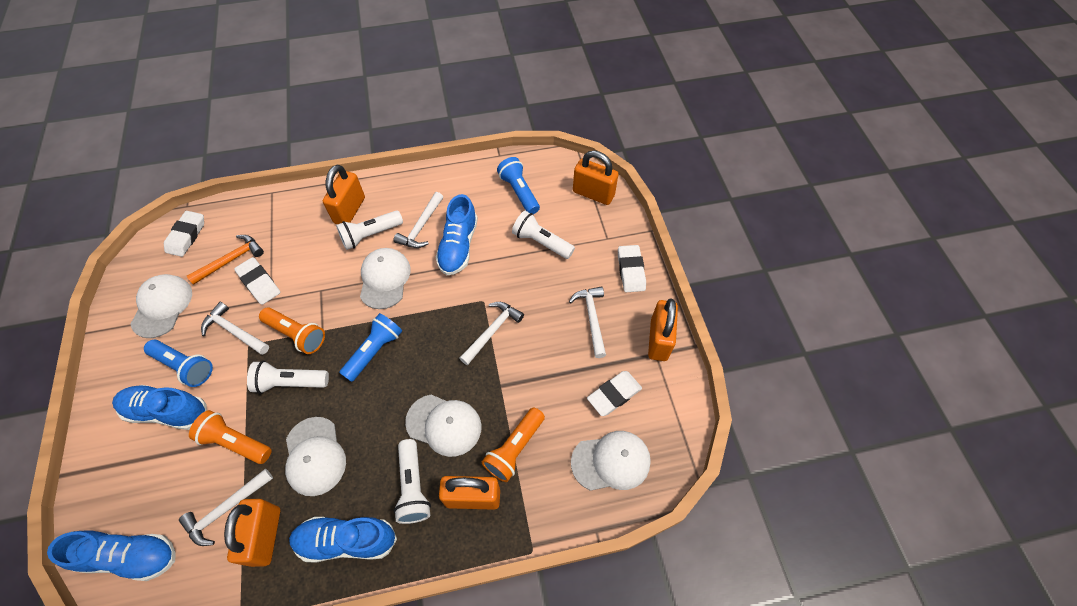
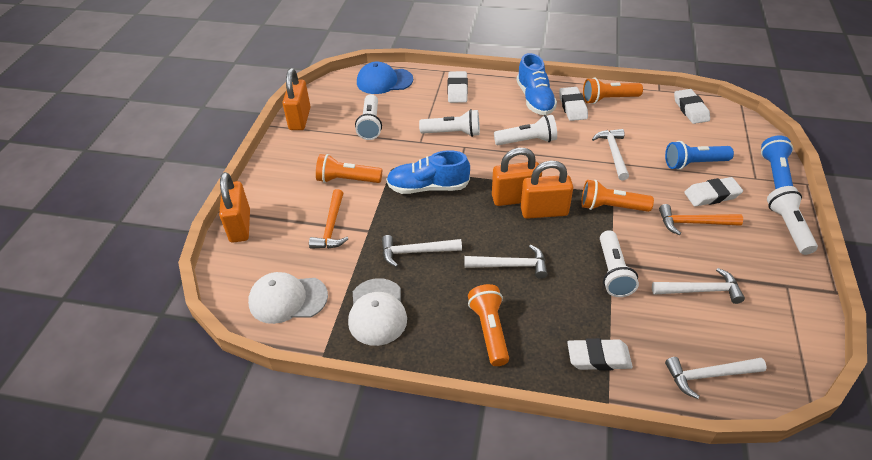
blue cap: none = 0 -> [357,62,413,94] = 1
blue flashlight: [144,340,213,387] [339,313,402,382] [497,157,540,214] = 3 -> [665,141,734,170] [761,136,793,189] = 2
blue shoe: [47,530,176,581] [112,385,207,430] [289,517,397,563] [436,194,478,275] = 4 -> [386,150,470,194] [517,53,557,115] = 2
orange flashlight: [189,410,272,464] [259,308,325,354] [482,407,545,482] = 3 -> [316,154,382,183] [468,284,509,366] [581,180,654,212] [583,78,643,104] = 4
orange hammer: [187,235,264,285] = 1 -> [309,189,348,249] [659,204,743,235] = 2
orange padlock: [224,499,280,567] [323,165,365,224] [439,476,500,510] [573,150,619,205] [648,299,678,361] = 5 -> [219,172,250,243] [282,68,311,130] [492,148,542,206] [521,161,573,219] = 4
white cap: [131,274,192,338] [285,417,346,496] [360,248,411,309] [405,395,481,457] [571,431,651,491] = 5 -> [248,272,328,324] [348,278,407,346] = 2
white eraser: [164,211,204,257] [234,257,280,305] [587,371,642,416] [618,245,646,292] = 4 -> [448,71,468,103] [559,87,588,121] [567,338,633,371] [674,89,710,124] [684,177,743,207] = 5
white flashlight: [247,361,329,394] [336,210,403,250] [394,439,431,524] [512,211,575,259] = 4 -> [355,94,382,140] [419,109,480,137] [494,115,557,145] [600,230,639,297] [767,186,818,255] = 5

